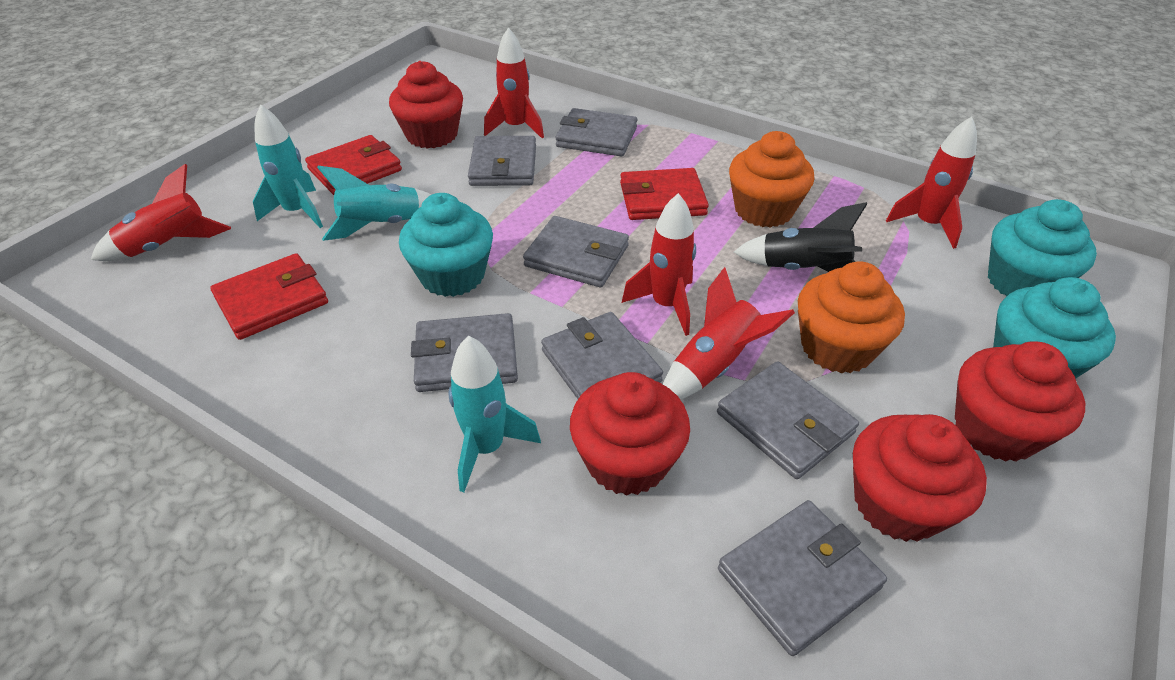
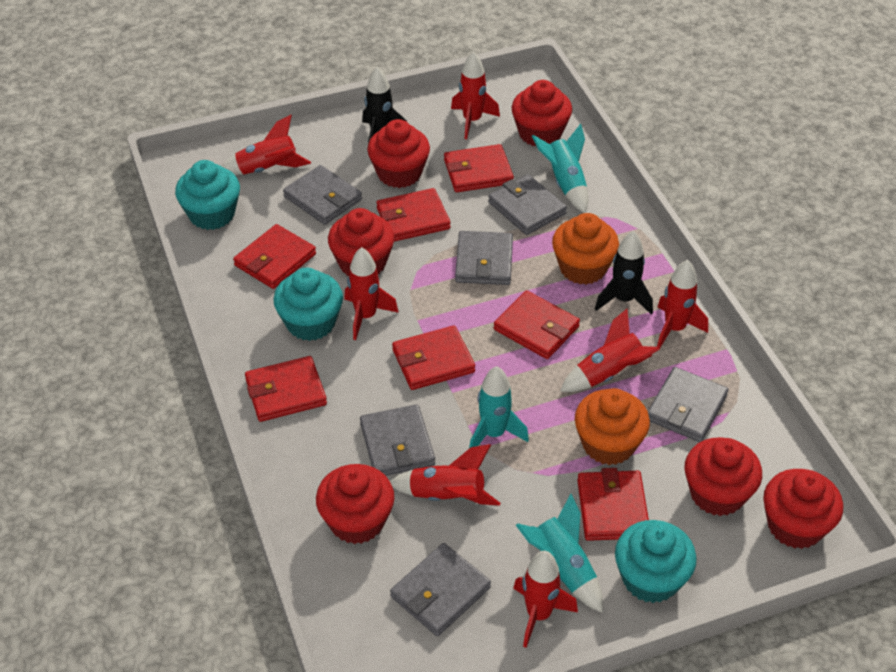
black rocket: [734,202,867,272] = 1 -> [362,67,407,144] [595,230,653,315] = 2
grey wallet: [411,313,518,392] [468,136,536,186] [523,216,629,287] [541,312,663,399] [556,108,637,156] [717,361,859,479] [718,500,887,656] = 7 -> [283,165,362,225] [360,404,435,476] [390,543,491,636] [455,231,513,285] [488,174,567,235] [648,367,729,442] = 6
red cupcake: [389,61,463,149] [570,372,690,496] [853,414,987,542] [955,342,1085,462] = 4 -> [316,464,394,544] [328,208,394,276] [367,119,430,188] [512,80,572,147] [685,437,762,516] [763,469,843,549] = 6
red rocket: [91,164,231,261] [484,27,544,139] [622,193,696,336] [663,267,795,400] [886,116,977,249] = 5 -> [222,115,311,175] [344,247,399,340] [390,444,500,506] [451,51,500,139] [513,551,578,648] [560,309,660,392] [657,260,708,348] = 7
red wallet: [210,253,328,340] [305,135,402,195] [620,168,709,220] = 3 -> [233,224,316,289] [245,356,327,422] [376,188,450,242] [392,325,475,390] [444,144,514,192] [494,290,580,359] [577,468,649,541] = 7

